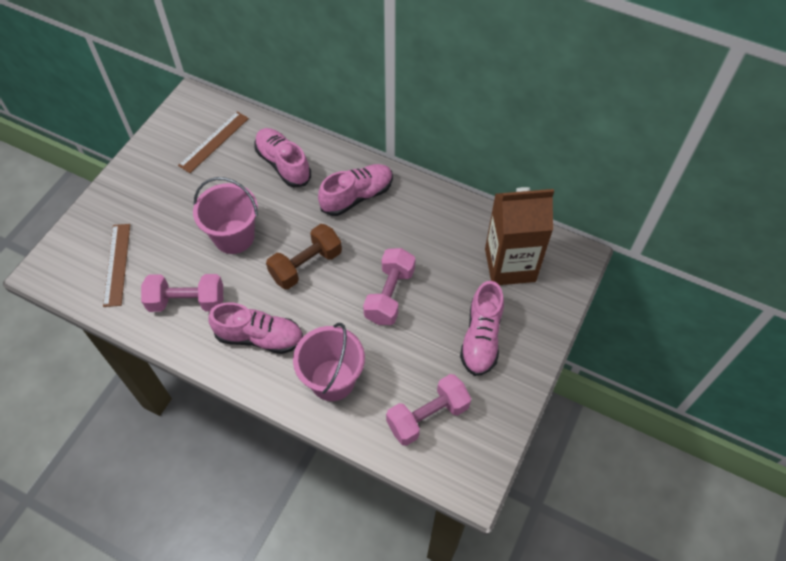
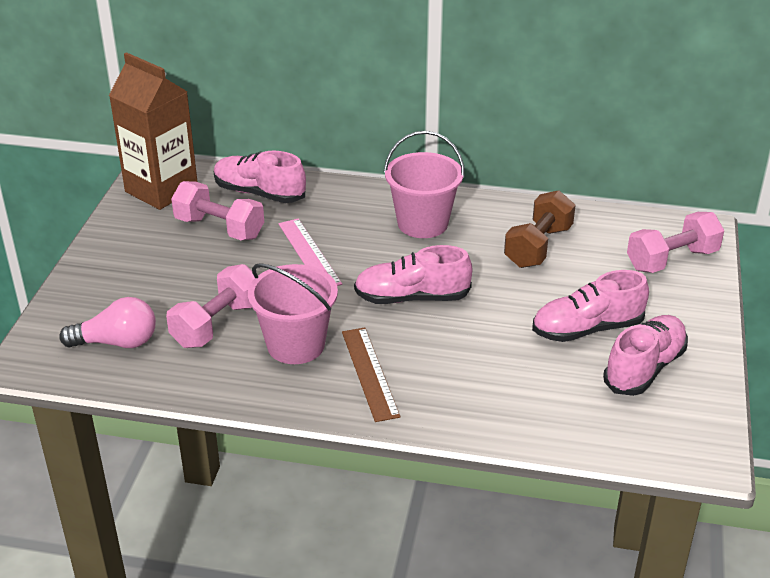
brown ruler: [103,224,130,307] [178,111,249,173] = 2 -> [342,328,400,422] = 1
pink light bulb: none = 0 -> [59,297,156,348] = 1
pink ruler: none = 0 -> [278,219,342,286] = 1

